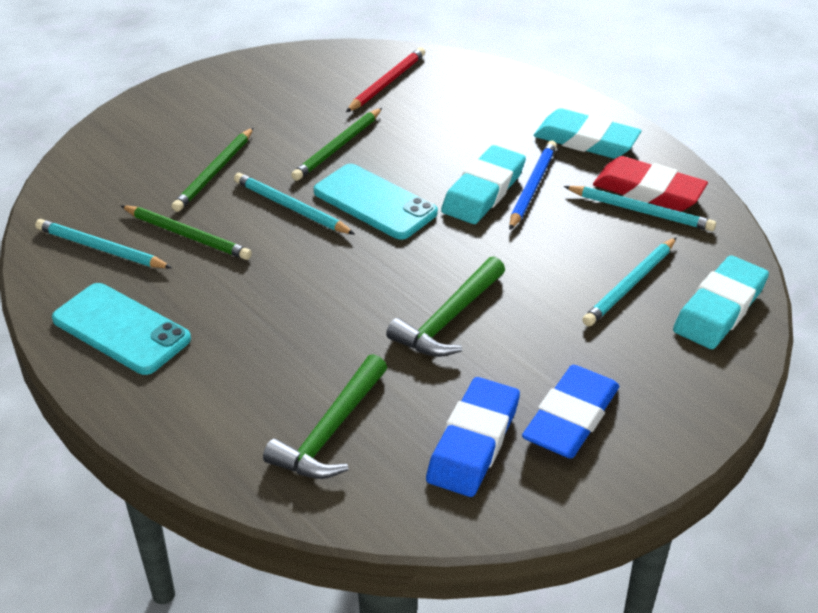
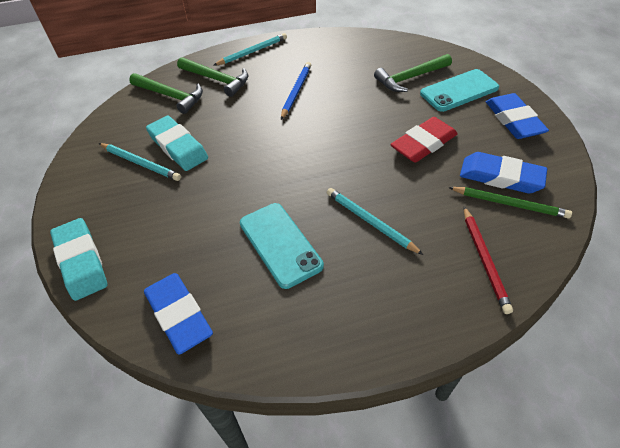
blue eraser: [426,377,520,497] [522,365,619,459] = 2 -> [144,273,213,355] [460,152,547,193] [486,93,549,139] = 3
green hammer: [263,354,387,479] [386,256,505,357] = 2 -> [129,73,203,114] [177,57,248,97] [374,54,452,92] = 3
green pencil: [121,205,252,260] [171,127,254,212] [291,108,382,181] = 3 -> [448,187,572,219] = 1
turquoise eraser: [441,145,526,224] [534,108,642,159] [673,255,769,349] = 3 -> [50,218,108,301] [146,116,208,171] = 2
turquoise pencil: [35,219,172,268] [234,173,355,234] [564,186,716,231] [582,237,677,326] = 4 -> [99,143,181,181] [213,33,287,66] [327,188,423,255] = 3

